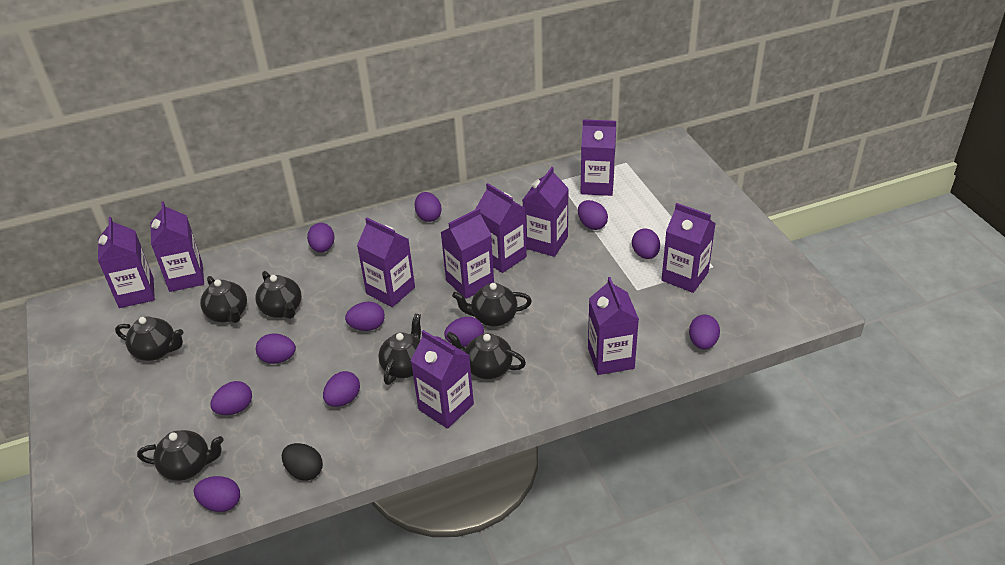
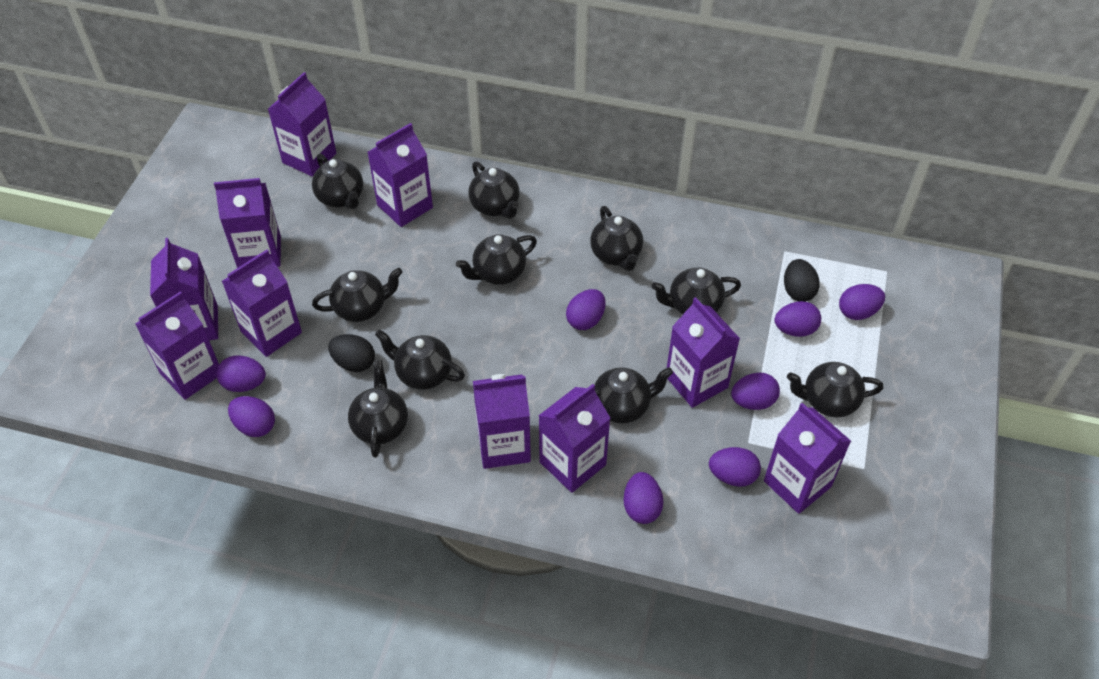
black egg: [282,443,323,481] = 1 -> [328,334,375,372] [784,259,820,302] = 2
black teapot: [115,316,183,361] [137,430,224,481] [200,276,247,323] [255,271,302,319] [378,313,421,385] [447,332,526,379] [452,283,532,327] = 7 -> [312,154,363,209] [312,268,403,322] [348,360,408,458] [375,329,465,390] [456,234,537,285] [468,161,520,219] [590,206,643,271] [594,367,673,423] [651,268,741,315] [787,362,883,417] = 10
purple egg: [194,476,240,512] [210,381,252,415] [256,334,296,364] [307,223,334,252] [323,371,360,407] [345,302,385,331] [415,192,442,222] [444,317,484,347] [578,200,608,230] [632,228,660,259] [689,315,720,349] = 11 -> [216,356,266,392] [228,396,275,437] [566,289,606,330] [623,472,663,524] [709,447,761,487] [731,372,780,410] [774,301,821,337] [839,284,885,320] = 8

